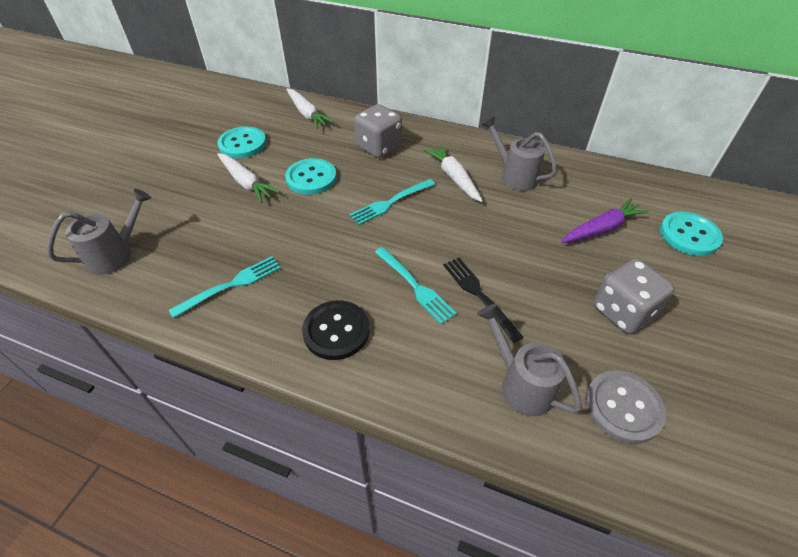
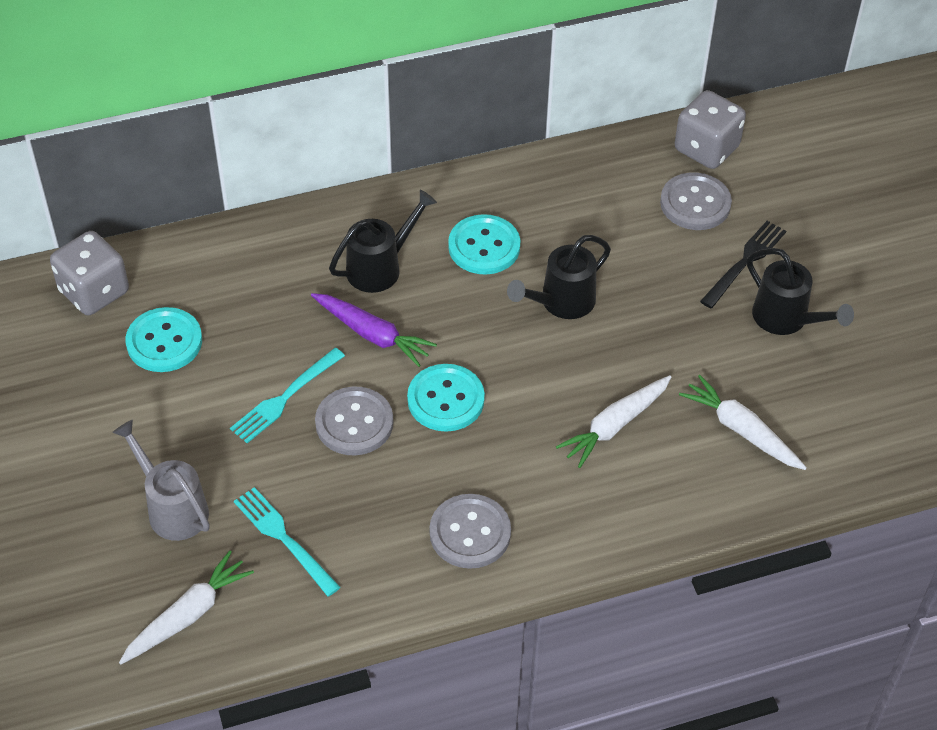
black button: [302,300,370,360] = 1 -> none = 0
black watering can: none = 0 -> [329,190,437,293] [507,235,611,319] [747,248,854,335] = 3
grey button: [585,370,666,444] = 1 -> [315,386,393,456] [429,494,511,569] [660,172,732,230] = 3
grey watering can: [47,189,151,275] [477,304,582,416] [482,116,557,191] = 3 -> [112,420,210,541] = 1
turquoise fork: [169,256,281,318] [349,179,435,225] [375,247,457,324] = 3 -> [230,348,345,443] [234,487,341,597] = 2

